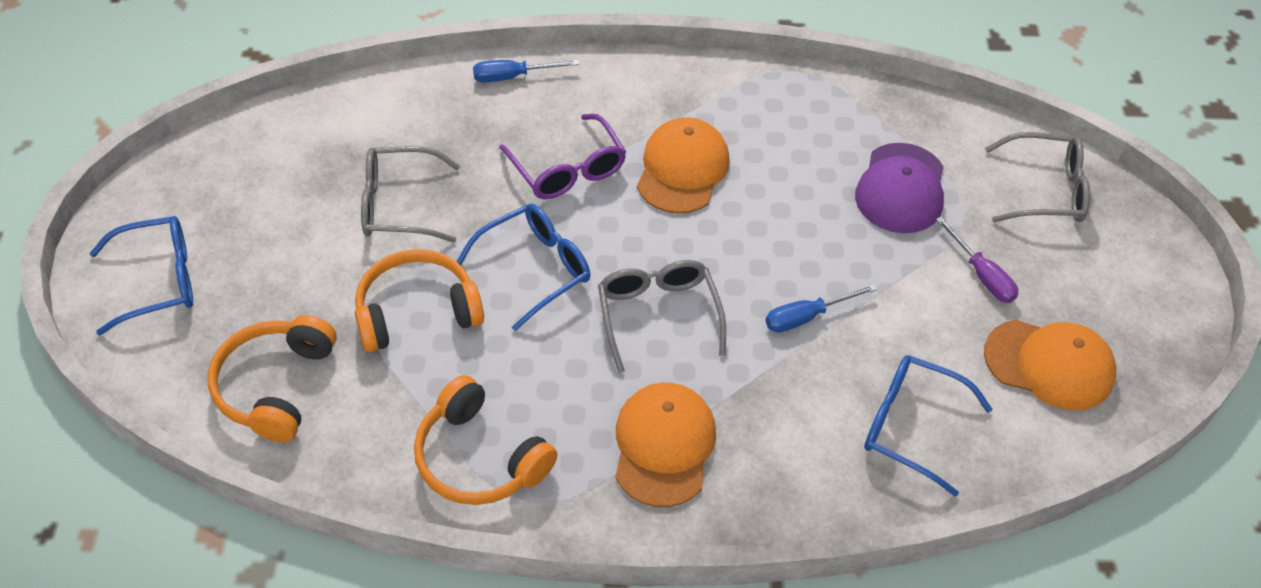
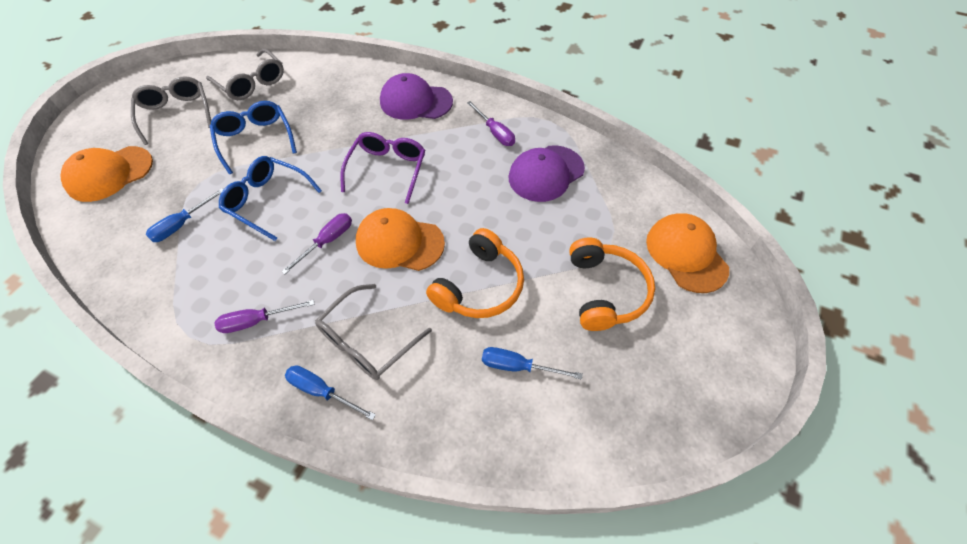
blue glasses: [90,216,193,335] [457,204,590,331] [864,355,993,497] = 3 -> [210,101,297,174] [219,156,322,241] = 2
blue screwdriver: [473,60,579,82] [766,284,877,332] = 2 -> [146,188,224,242] [285,365,376,420] [482,347,583,380] = 3
orange headphones: [208,315,337,442] [355,249,484,352] [414,375,557,505] = 3 -> [426,228,524,318] [569,237,655,331] = 2
purple cap: [855,143,944,233] = 1 -> [380,73,453,120] [509,145,585,202] = 2
purple screwdriver: [936,217,1018,303] = 1 -> [214,300,315,333] [281,213,352,274] [467,101,515,146] = 3

